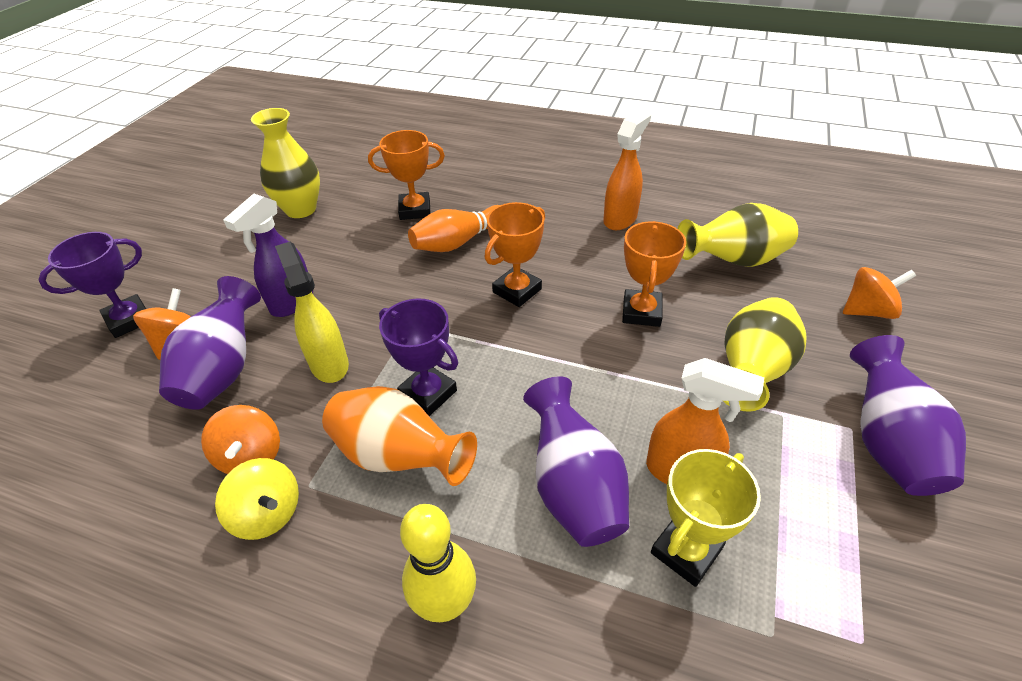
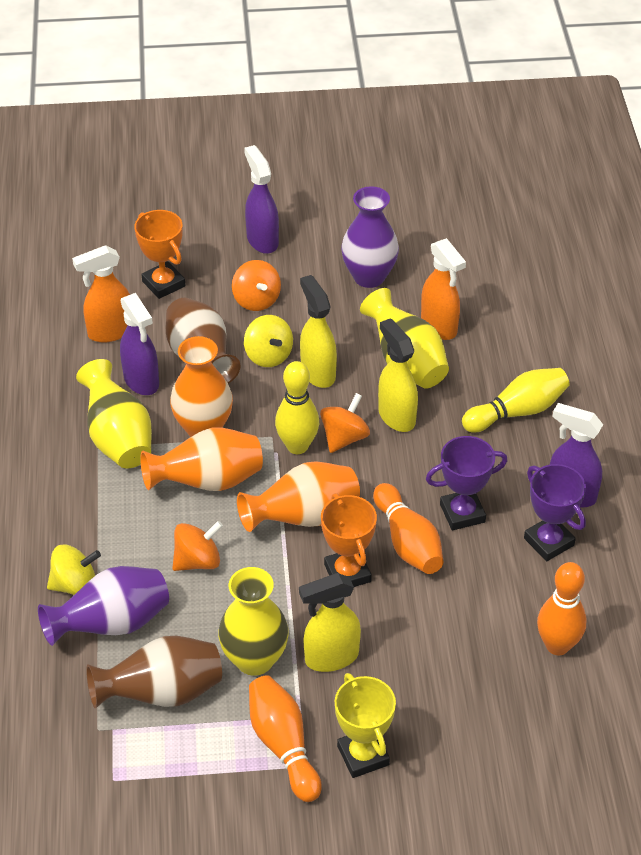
brown vase: none = 0 -> [86,636,222,709] [165,298,240,383] = 2
orange bowling pin: [408,205,500,252] = 1 -> [249,675,322,802] [373,483,443,574] [537,562,587,656] = 3
orange trophy: [368,130,445,220] [485,202,545,307] [622,221,686,327] = 3 -> [134,210,186,299] [321,493,377,587] = 2
orange vase: [322,386,477,486] = 1 -> [140,428,263,491] [170,336,233,437] [237,461,360,532] = 3
purple spray bottle: [223,194,313,317] = 1 -> [120,293,159,395] [244,145,279,254] [550,403,603,508] = 3
purple vase: [159,276,261,410] [523,376,629,547] [850,335,966,496] = 3 -> [38,566,169,646] [341,186,399,288] = 2
yellow bowling pin: [400,504,476,622] = 1 -> [275,361,319,454] [462,368,570,433] = 2
yellow spinning top: [215,458,299,540] = 1 -> [47,544,101,595] [244,315,293,367] = 2
yellow spray bottle: [275,242,349,383] = 1 -> [299,573,361,672] [300,275,337,388] [378,318,418,432] = 3

